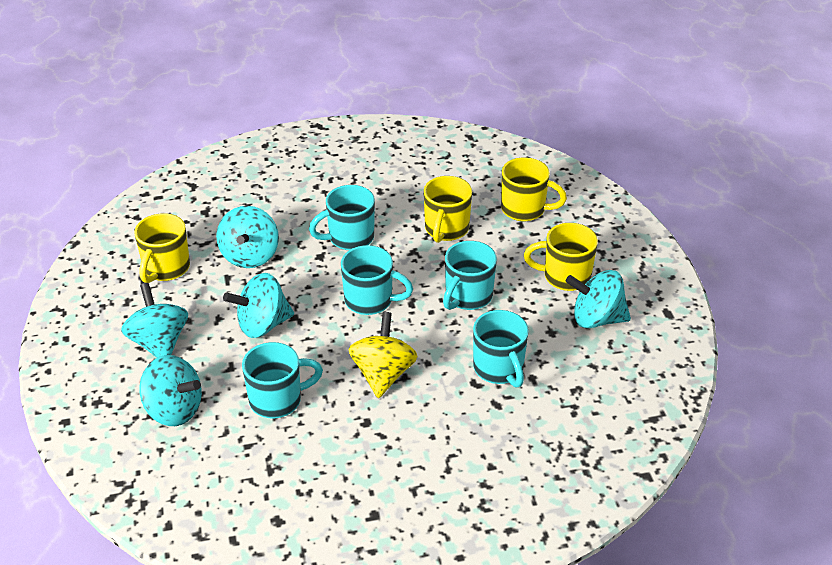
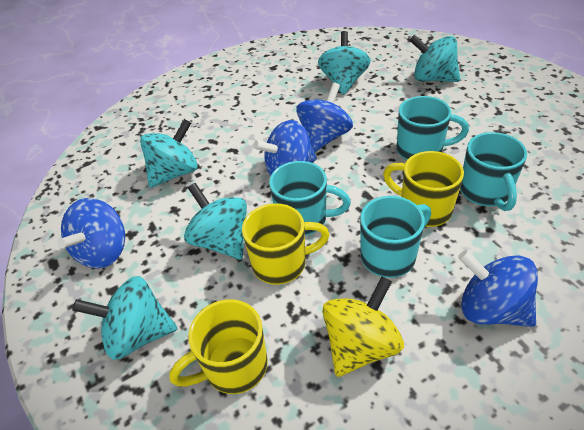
blue spinning top: none = 0 -> [57,198,125,269] [253,120,317,176] [297,82,353,153] [458,250,538,327] = 4
turquoise mug: [242,342,323,418] [309,185,375,250] [341,245,413,315] [443,241,497,310] [473,310,529,388] = 5 -> [269,161,351,236] [360,196,431,278] [396,96,469,160] [460,132,527,211] = 4
yellow mug: [134,213,190,283] [424,176,472,243] [501,157,567,221] [524,223,598,291] = 4 -> [169,299,268,394] [242,203,330,285] [383,151,464,227] = 3

